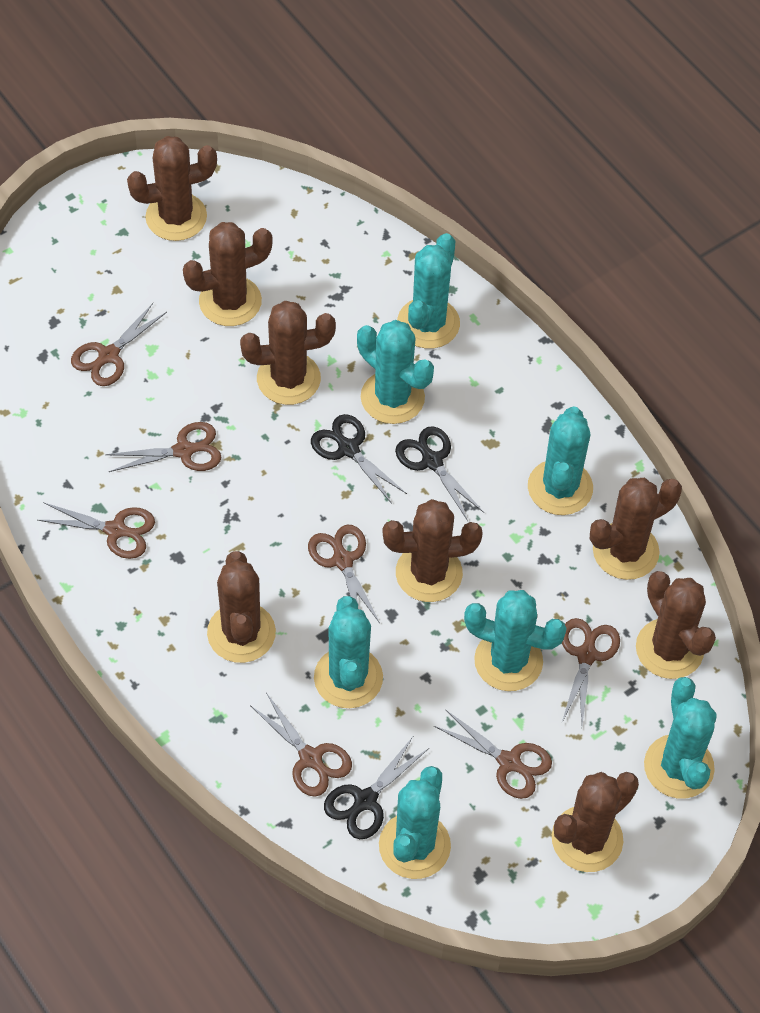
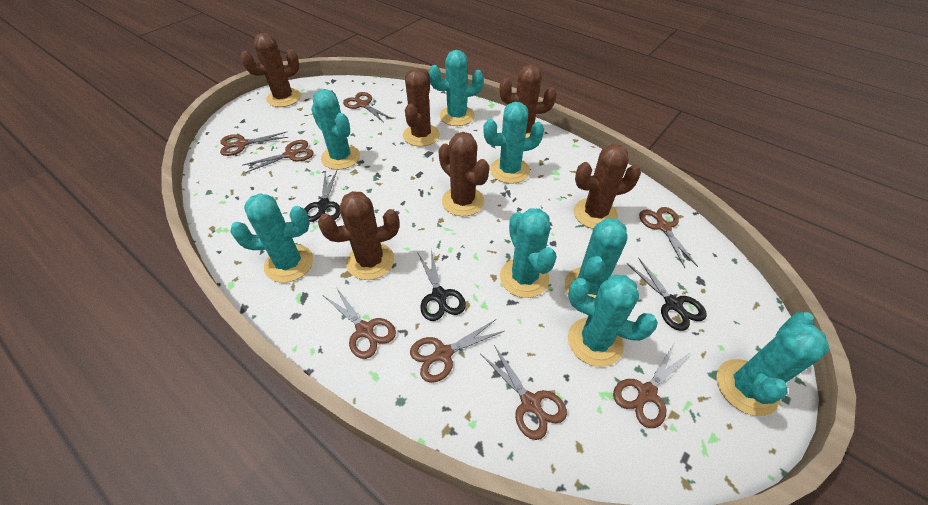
brown cactus: [127,136,217,241] [183,222,273,326] [207,551,276,663] [240,301,336,405] [382,499,483,602] [552,772,639,872] [590,478,682,580] [636,571,716,679] = 8 -> [240,33,301,107] [318,191,400,280] [403,68,440,147] [439,132,489,216] [500,64,557,138] [574,144,641,229] = 6
brown scissors: [38,502,155,559] [71,303,167,386] [105,422,221,472] [250,693,352,797] [308,525,380,623] [434,709,552,799] [562,618,620,724] = 7 -> [220,132,288,156] [242,140,314,173] [324,287,396,359] [343,92,392,122] [410,319,504,383] [481,345,567,440] [613,343,690,428] [639,207,698,268] = 8
turquoise cactus: [314,596,383,708] [357,320,434,424] [379,766,451,879] [397,233,460,349] [464,590,567,691] [528,407,593,515] [644,677,717,798] = 7 -> [230,193,313,283] [311,89,360,170] [429,50,484,126] [483,102,544,184] [500,208,557,298] [565,218,628,298] [568,275,658,367] [716,312,829,416] = 8

